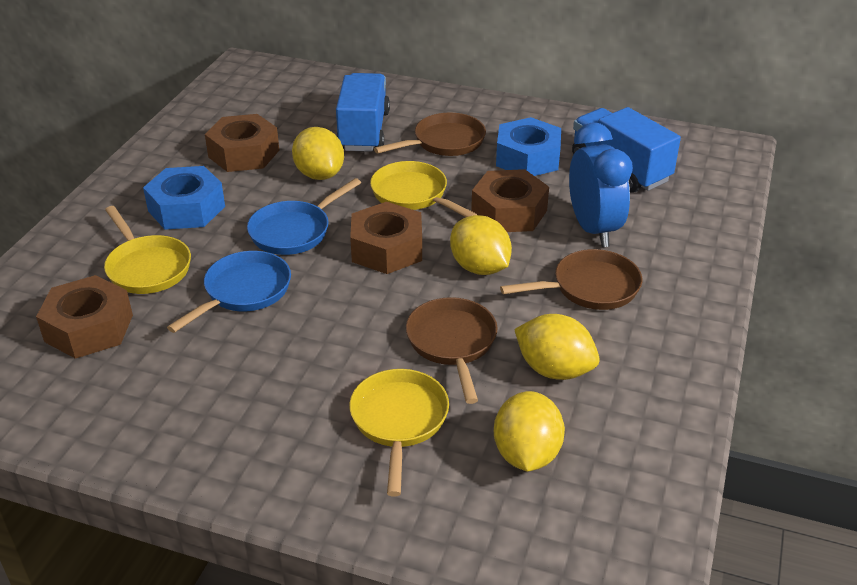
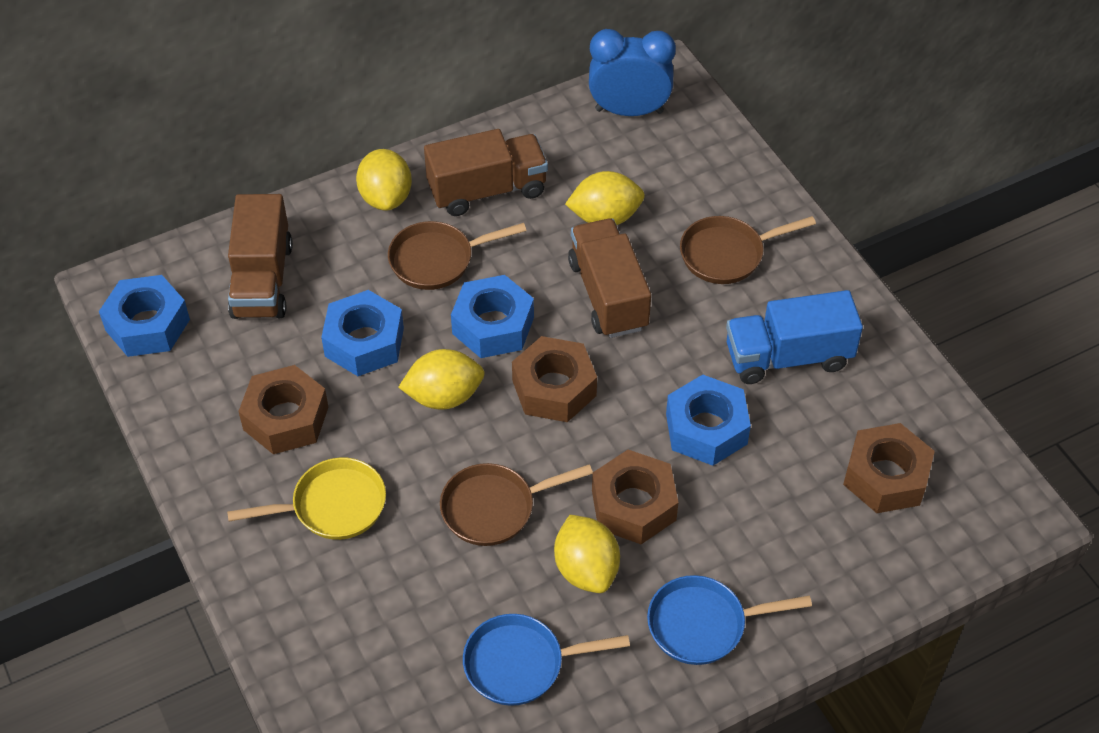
blue nut: [143,166,225,230] [496,117,561,176] = 2 -> [99,275,190,357] [321,290,404,376] [451,275,534,358] [666,375,751,466] = 4
blue truck: [336,73,390,152] [572,107,681,193] = 2 -> [726,290,863,384] = 1
brown truck: none = 0 -> [228,194,293,319] [424,129,548,216] [568,219,651,338] = 3
yellow pan: [104,206,191,294] [349,369,449,496] [370,161,477,217] = 3 -> [227,458,386,540] = 1

